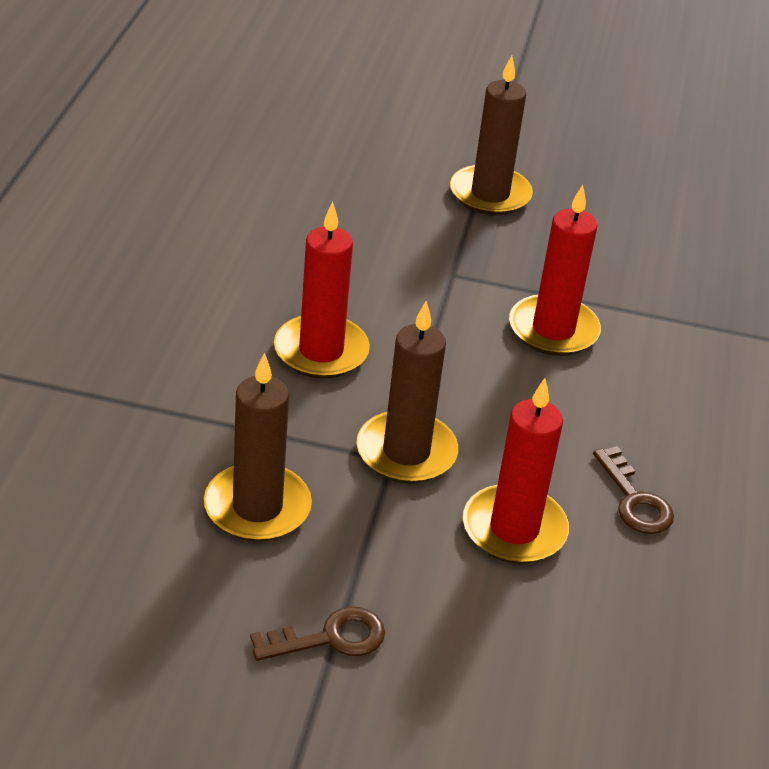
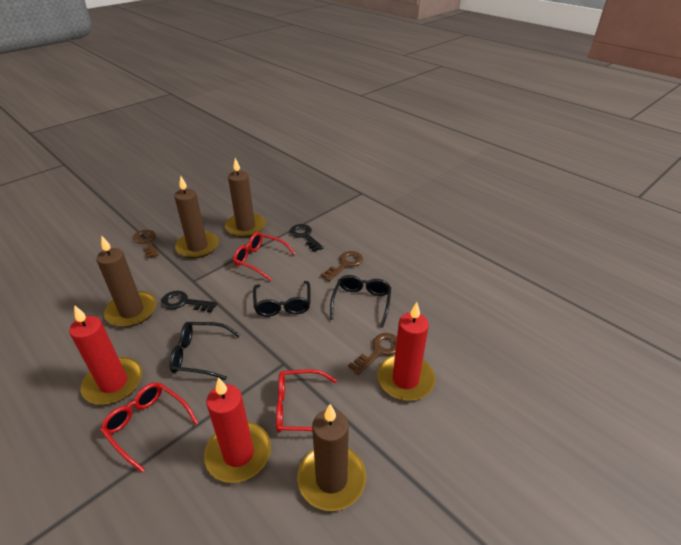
black glasses: none = 0 -> [169,322,240,380] [253,281,311,317] [330,275,391,328] = 3
black key: none = 0 -> [161,291,217,313] [290,224,324,252] = 2
brown candle: [204,353,312,542] [356,301,458,484] [450,56,533,216] = 3 -> [96,235,157,327] [174,176,219,259] [225,158,266,238] [297,404,366,511] = 4
brown key: [250,607,385,661] [593,446,674,534] = 2 -> [132,229,159,259] [321,251,363,281] [348,333,397,375] = 3
red glasses: none = 0 -> [100,382,198,473] [233,232,295,281] [276,369,337,433] = 3

